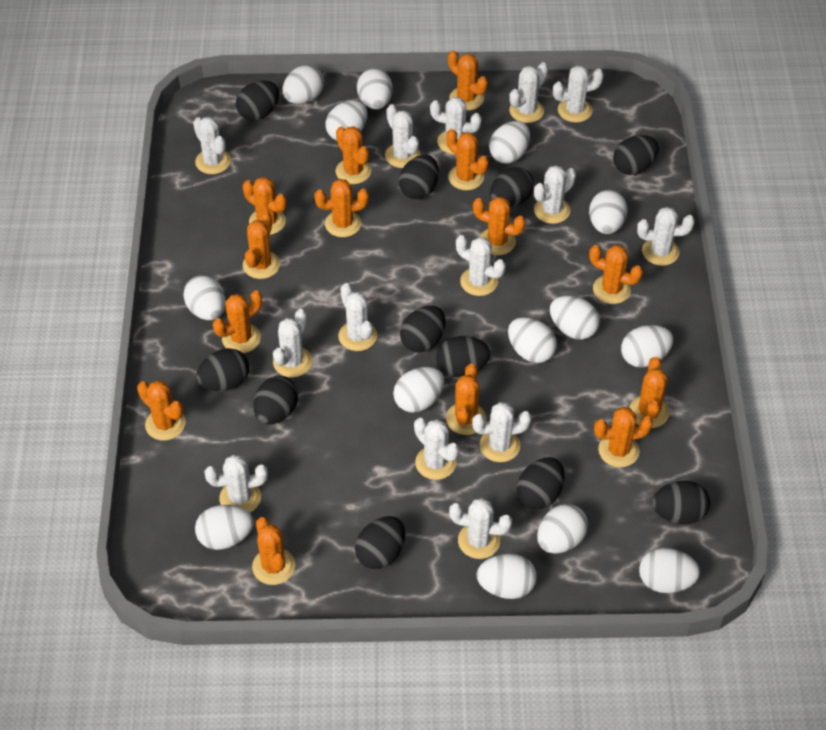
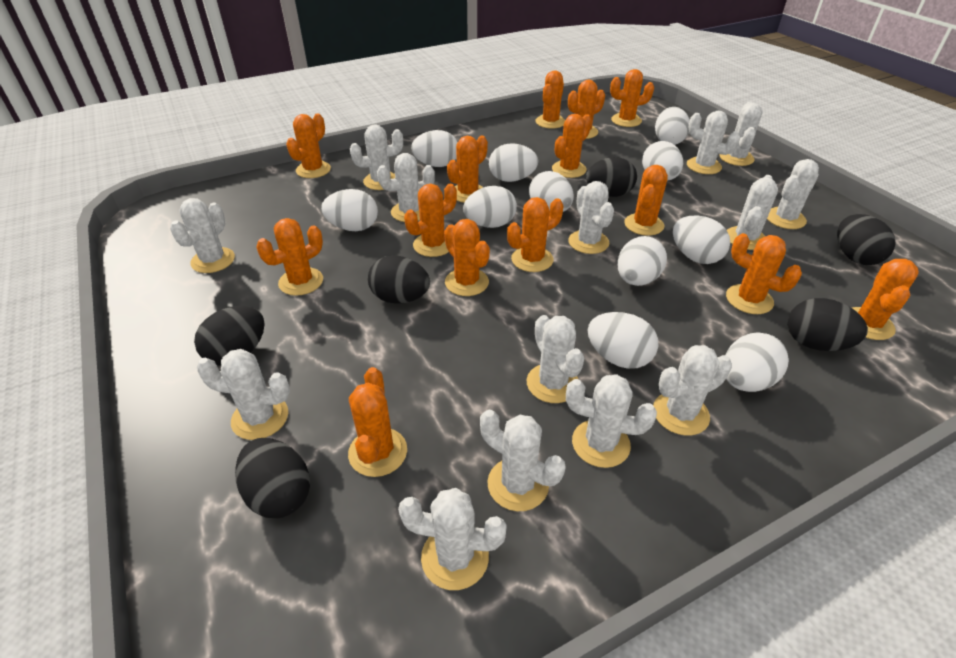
black egg: [196,348,249,391] [236,81,279,121] [253,376,298,425] [355,516,405,569] [399,155,439,199] [400,306,446,353] [436,336,490,377] [490,167,534,207] [517,457,564,509] [613,135,659,175] [652,481,710,524] = 11 -> [194,306,265,366] [235,438,310,518] [368,255,430,304] [586,157,637,197] [788,298,868,351] [837,214,895,265] = 6
white egg: [183,275,226,320] [195,505,254,550] [283,65,324,104] [325,100,367,141] [357,68,393,109] [393,367,444,413] [476,554,537,599] [489,121,530,164] [508,317,557,363] [537,504,588,554] [550,296,600,340] [589,190,628,234] [621,325,673,368] [639,548,700,593] = 14 -> [321,189,378,231] [411,130,458,167] [463,186,517,228] [489,143,538,182] [529,171,574,212] [587,312,658,369] [617,236,667,286] [642,141,683,181] [655,107,690,145] [673,216,730,264] [726,332,789,392] = 11

